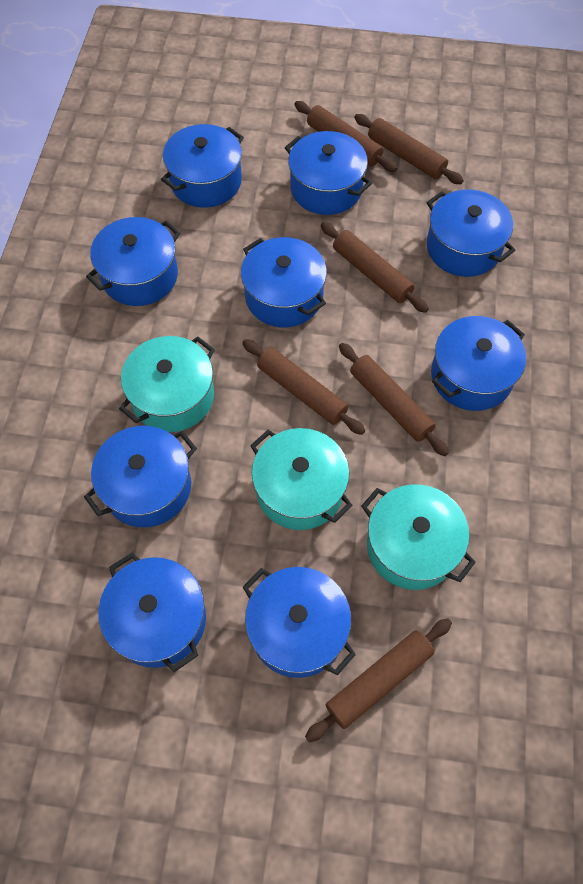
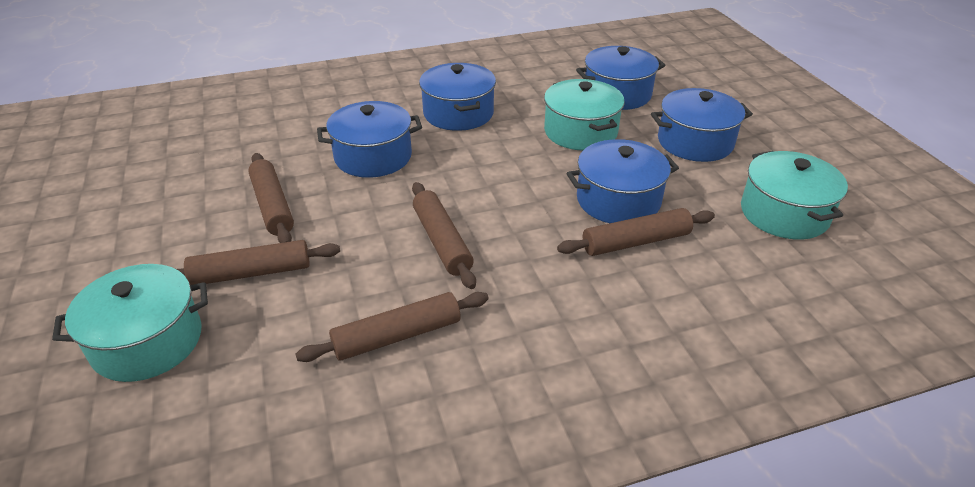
blue pot: [84,426,197,527] [86,217,180,306] [98,553,206,672] [161,124,244,208] [241,237,327,327] [243,567,356,678] [285,131,372,215] [426,189,515,277] [431,316,526,411] = 9 -> [317,101,422,178] [419,63,496,131] [566,139,679,223] [576,46,666,110] [651,88,753,162] = 5
brown rolling pin: [242,339,365,435] [295,101,397,172] [305,618,452,742] [321,222,429,313] [339,343,449,456] [354,114,464,184] = 6 -> [176,240,340,285] [248,153,294,243] [295,292,489,362] [412,182,476,289] [557,208,715,256] = 5

